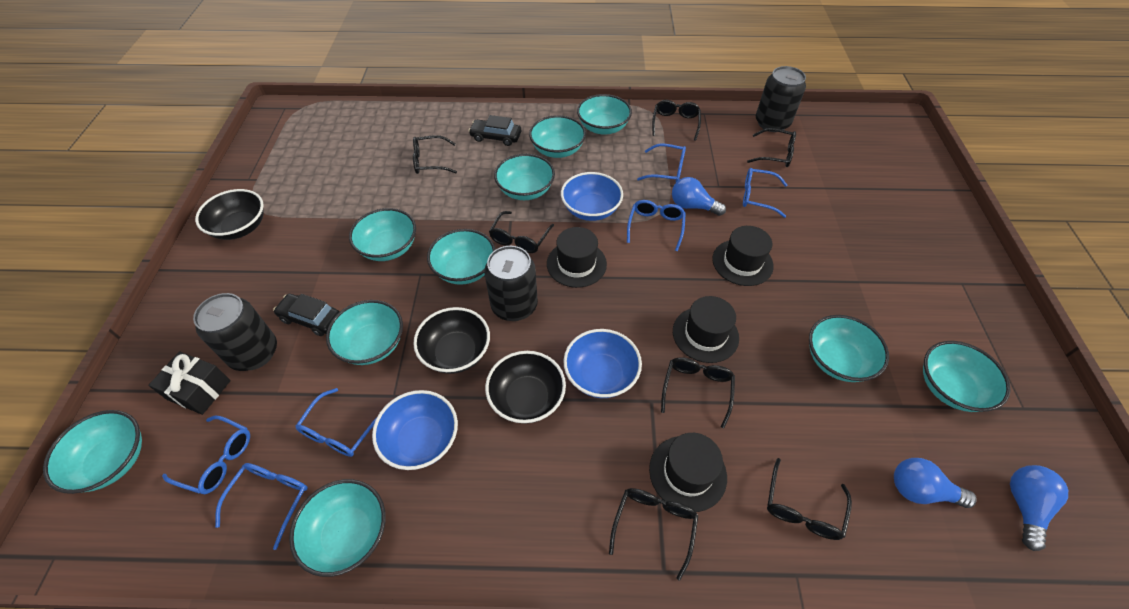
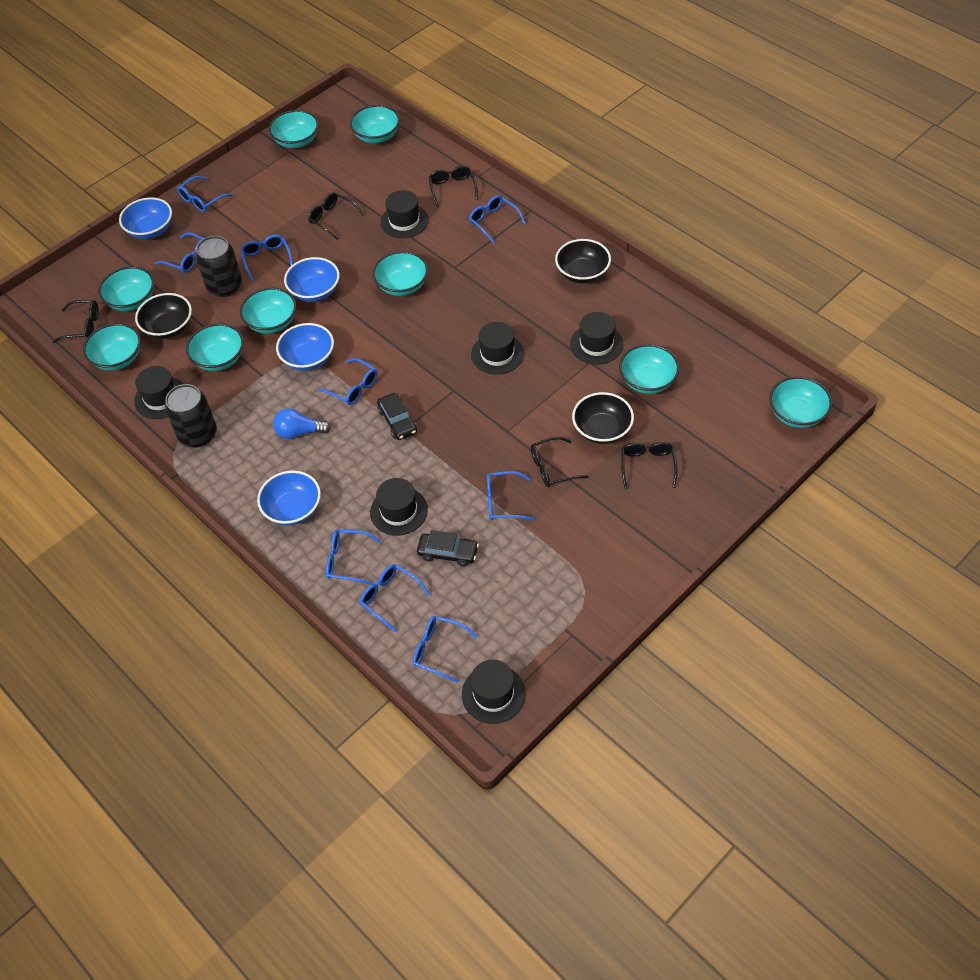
black can: [193,293,277,371] [484,246,538,321] [756,66,806,132] = 3 -> [165,384,217,448] [195,236,242,297] = 2
black gift: [148,351,231,415] = 1 -> none = 0
black glasses: [413,135,457,174] [489,211,554,253] [609,488,698,581] [652,100,701,141] [661,357,735,428] [747,128,796,167] [767,458,852,540] = 7 -> [53,300,99,343] [308,192,364,240] [428,166,478,208] [531,437,588,487] [621,442,678,489] = 5
black hat: [547,227,607,288] [649,433,727,512] [673,296,739,363] [712,226,774,286] = 4 -> [134,366,184,419] [370,478,428,536] [380,190,429,238] [462,660,526,724] [471,322,524,375] [570,312,623,365] = 6
blue bowl: [372,390,458,470] [561,172,623,221] [564,329,642,398] = 3 -> [119,197,172,239] [257,470,321,526] [276,323,334,371] [284,257,340,302] = 4
blue glasses: [162,416,250,494] [215,463,308,550] [295,388,378,457] [627,200,686,251] [637,143,686,182] [743,168,787,218] = 6 -> [155,232,204,273] [177,176,233,212] [240,235,293,281] [318,358,378,405] [326,530,381,585] [360,564,430,632] [413,616,478,683] [469,195,525,244] [487,471,534,520] = 9
blue light bulb: [672,177,726,216] [894,458,977,508] [1010,465,1068,551] = 3 -> [273,408,331,439] = 1
turquoise bowl: [43,410,142,494] [289,479,386,577] [326,300,403,365] [349,208,416,261] [427,229,495,285] [494,154,555,200] [529,115,586,158] [577,94,632,135] [809,315,889,382] [923,341,1011,412] = 10 -> [83,323,141,371] [98,266,154,311] [186,323,244,371] [240,288,296,334] [269,110,319,148] [350,105,400,143] [373,251,428,296] [619,344,679,394] [769,376,832,428] = 9

